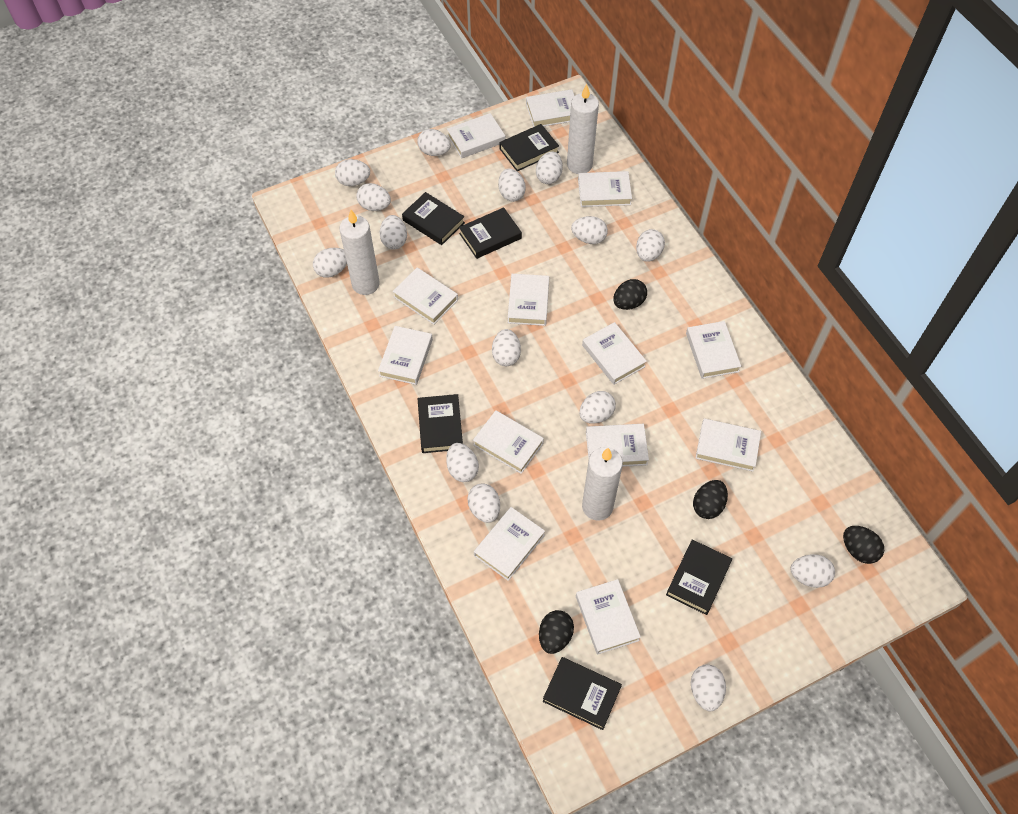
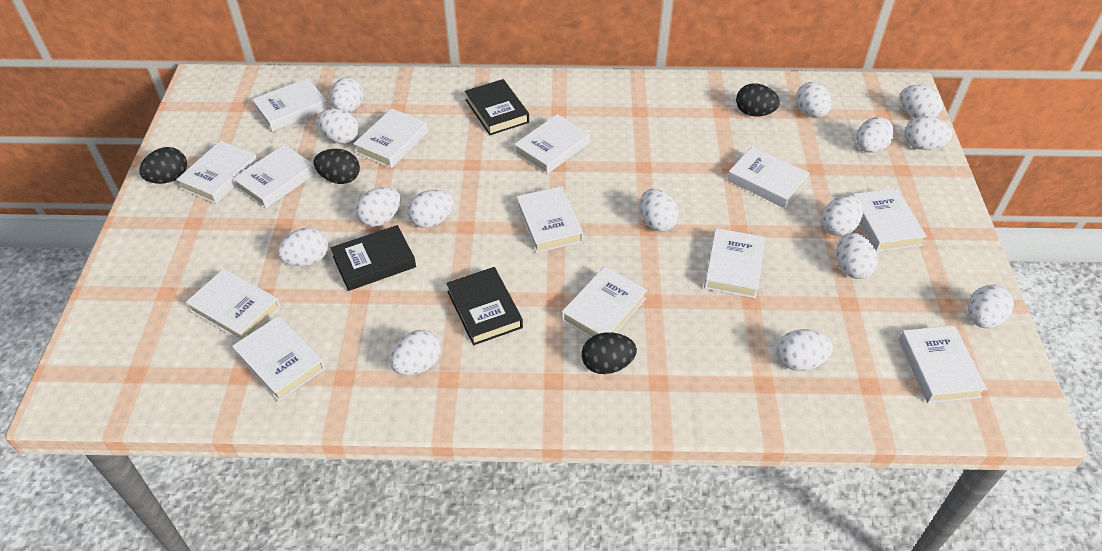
black book: [402,192,465,245] [418,394,463,453] [459,207,522,259] [499,124,559,171] [543,657,622,730] [666,540,732,615] = 6 -> [331,225,416,291] [446,267,523,345] [465,79,529,135] = 3
white candle: [340,210,380,295] [567,84,599,174] [582,447,623,521] = 3 -> none = 0

